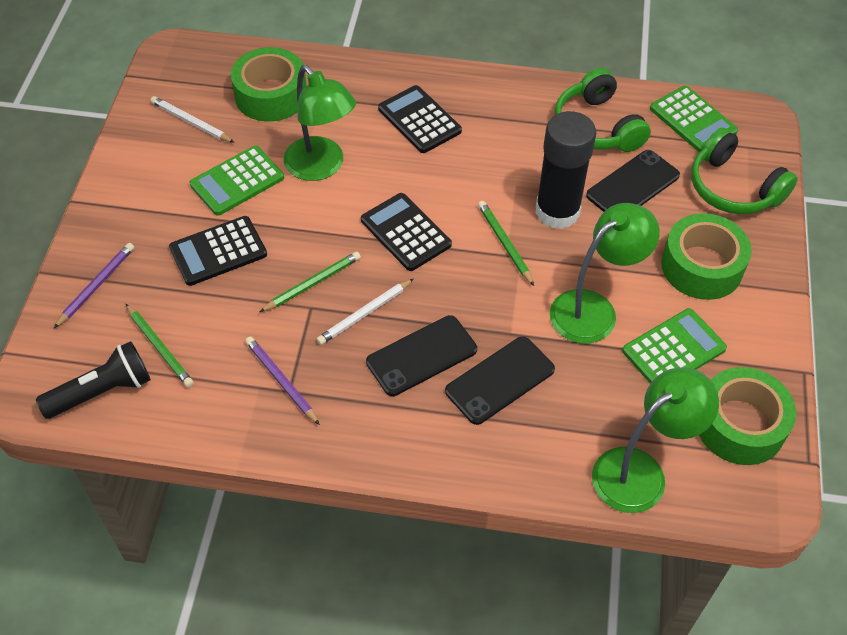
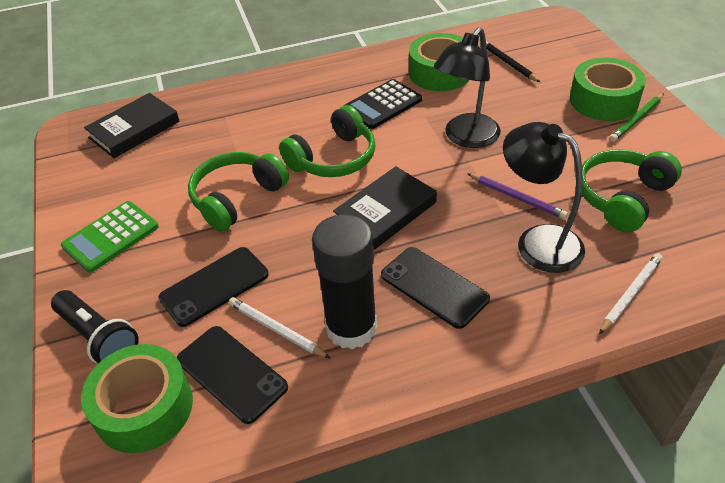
black book: none = 0 -> [84,93,180,158] [333,166,437,250] = 2
black calculator: [169,216,267,286] [361,193,452,271] [378,85,462,153] = 3 -> [345,79,422,129] = 1
black lamp: none = 0 -> [434,27,501,148] [503,122,585,273] = 2
black pencil: none = 0 -> [480,41,540,82] = 1
green calculator: [190,146,284,216] [622,308,727,383] [650,86,738,153] = 3 -> [61,201,159,273] = 1
green headphones: [555,68,651,152] [691,128,798,214] = 2 -> [188,152,289,232] [279,105,376,177] [582,149,682,232] = 3
green lamp: [284,65,356,181] [550,203,660,344] [592,367,719,513] = 3 -> none = 0
green pencil: [126,304,194,388] [260,252,361,312] [478,201,534,286] = 3 -> [609,93,664,142] = 1
purple pencil: [53,243,134,329] [245,337,320,425] = 2 -> [467,173,568,219] = 1

